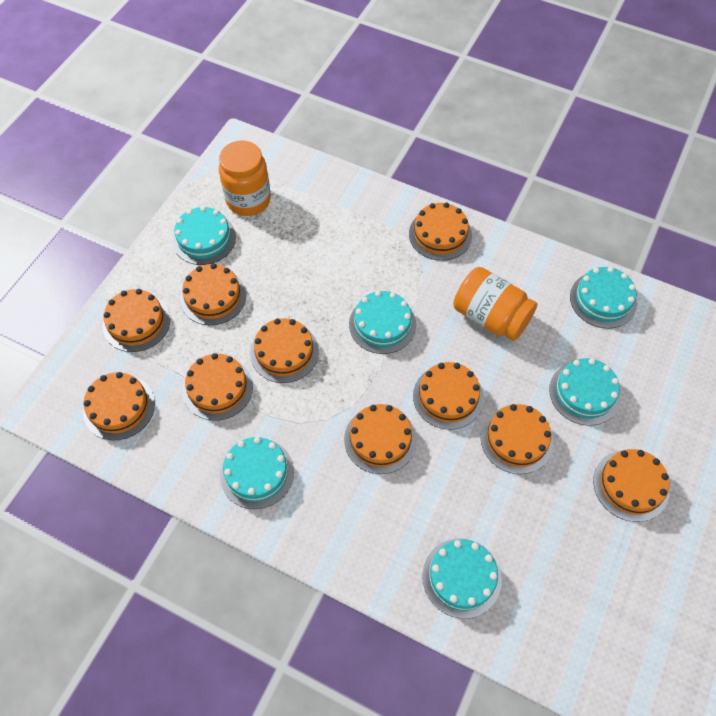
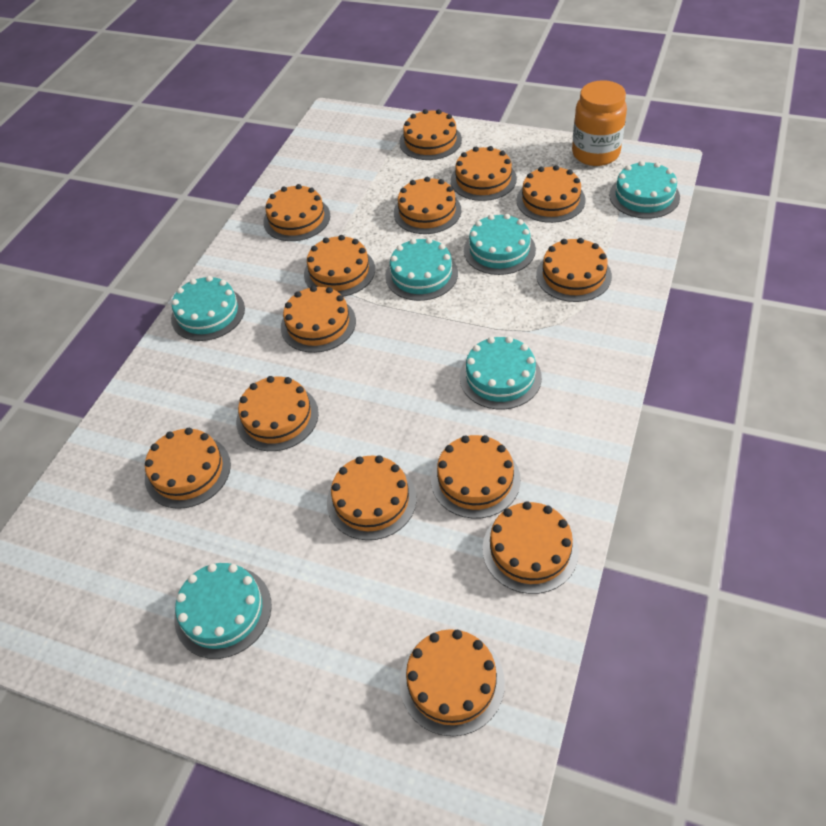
orange cake: [83,372,155,440] [103,289,171,352] [180,263,246,325] [182,353,253,421] [250,318,319,383] [344,404,417,474] [409,202,472,261] [413,362,484,430] [481,404,554,474] [593,449,669,522] = 10 -> [145,428,231,509] [236,376,319,451] [263,184,330,241] [281,286,356,353] [304,235,375,297] [327,455,417,540] [394,177,461,234] [399,109,462,160] [400,629,505,736] [431,435,521,519] [451,146,517,201] [482,501,579,594] [517,165,586,223] [536,238,612,302] = 14
orange jar: [219,140,271,216] [453,267,537,341] = 2 -> [572,80,627,166] = 1

